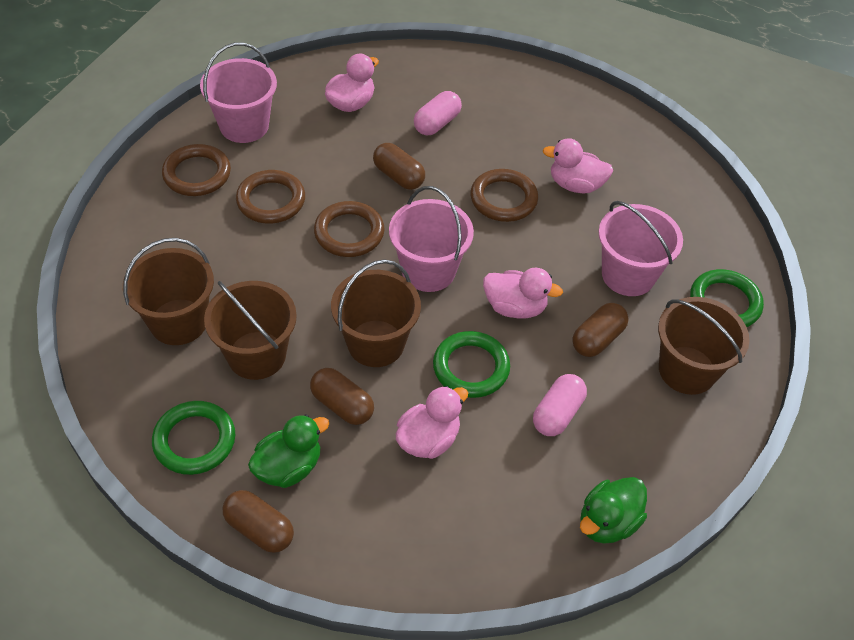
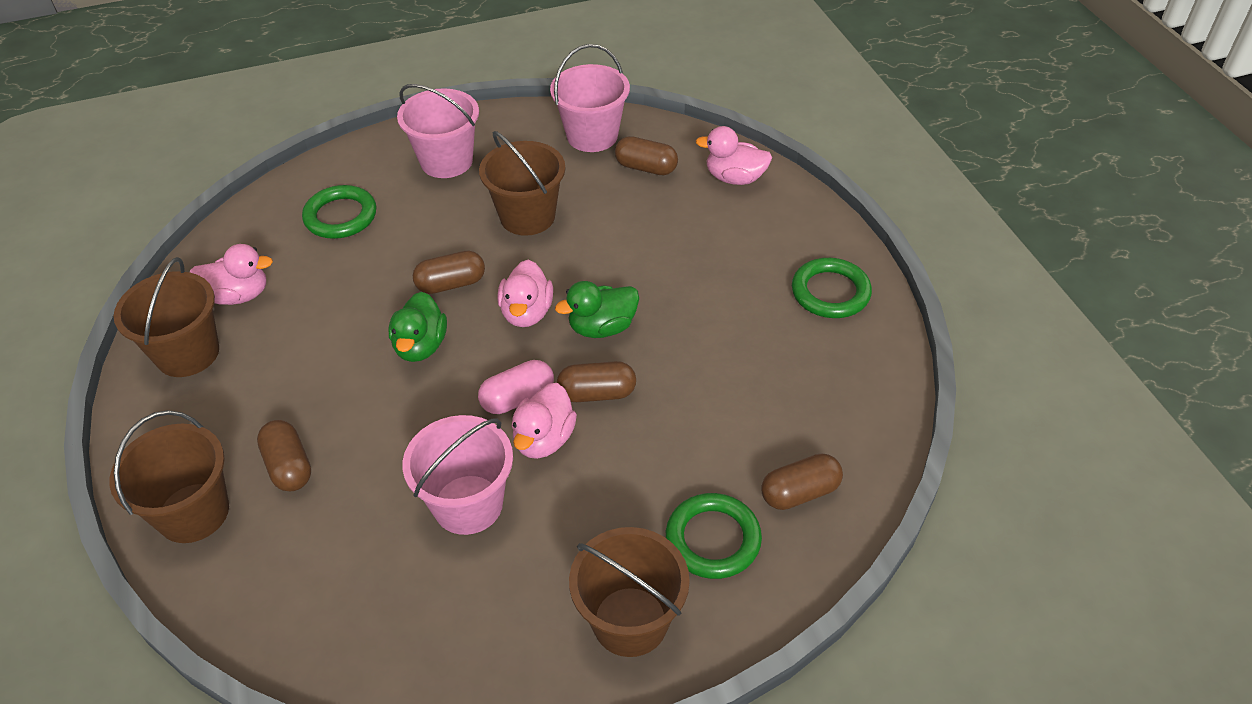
brown capsule: [223,490,294,553] [310,368,374,425] [373,143,425,190] [572,303,629,357] = 4 -> [257,420,311,491] [413,251,485,294] [557,361,636,402] [615,136,678,175] [762,453,843,510] = 5
brown ring: [162,144,231,196] [236,170,305,223] [314,201,384,257] [471,169,538,222] = 4 -> none = 0
pink capsule: [414,91,462,135] [533,374,587,436] = 2 -> [478,360,554,414] = 1

